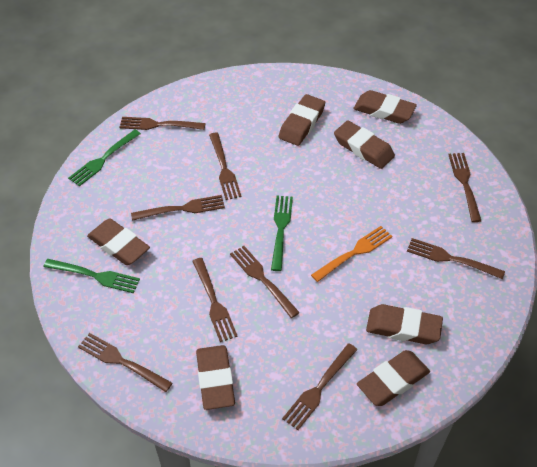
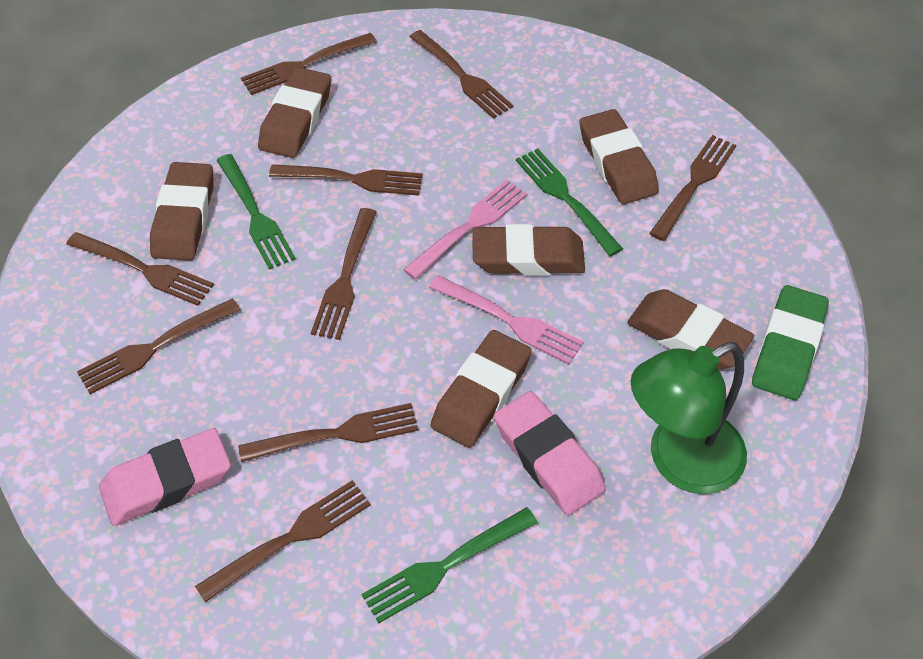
brown eraser: [87,219,150,265] [196,345,235,410] [278,94,325,146] [334,121,395,169] [354,90,417,124] [357,350,430,406] [366,304,443,344] = 7 -> [150,162,213,261] [258,67,331,158] [431,330,532,448] [472,224,585,276] [579,109,659,204] [627,289,754,370] = 6
green eraser: none = 0 -> [752,285,829,400] = 1
green lamp: none = 0 -> [631,342,747,494] = 1
orange fork: [311,226,392,282] = 1 -> none = 0
pink eraser: none = 0 -> [99,428,231,526] [494,391,606,515] = 2
pink fork: none = 0 -> [403,180,527,279] [429,275,584,364] = 2

